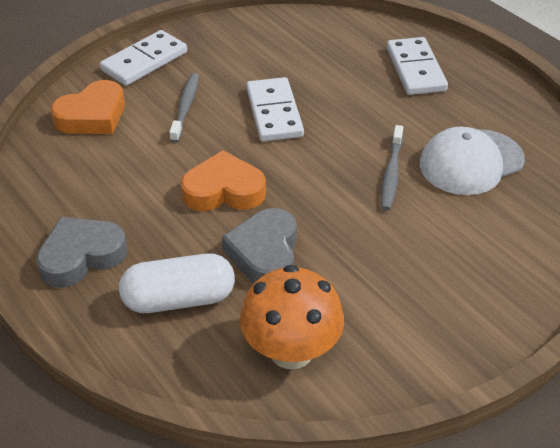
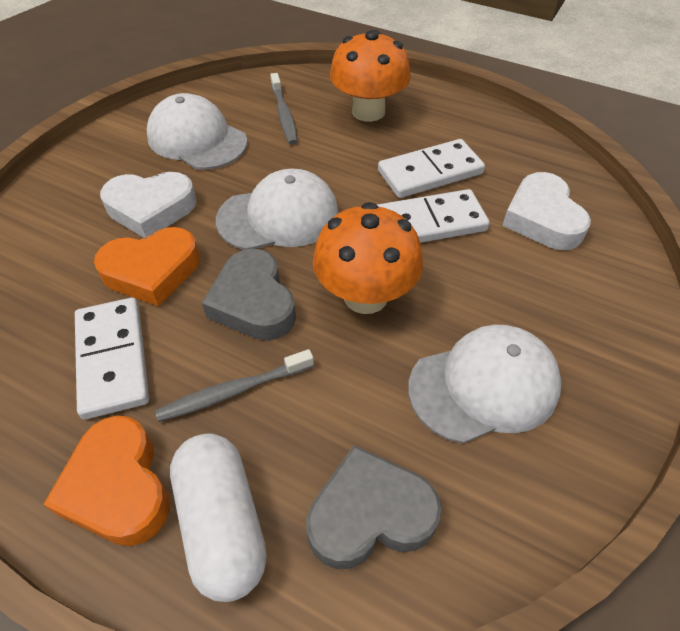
orange mushroom: [240,265,344,369] = 1 -> [313,202,423,314] [330,30,411,122] = 2
white cap: [420,127,525,195] = 1 -> [147,93,248,170] [216,169,339,250] [408,325,562,443] = 3
white heart: none = 0 -> [100,172,197,238] [502,172,591,250] = 2

